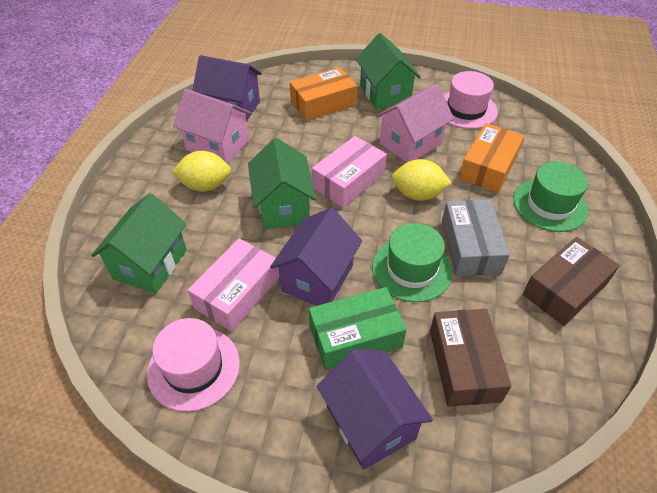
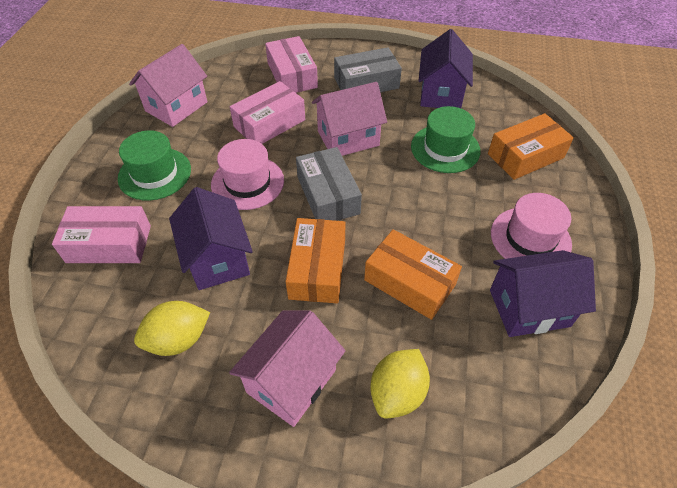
brown box: [430,309,511,407] [523,237,620,326] = 2 -> none = 0
green box: [309,287,407,370] = 1 -> none = 0
green house: [91,193,187,294] [248,138,316,229] [356,33,421,110] = 3 -> none = 0
grey box: [442,200,510,276] = 1 -> [296,147,362,221] [334,47,402,92] = 2
orange box: [290,67,357,121] [459,123,524,193] = 2 -> [285,218,345,303] [364,229,462,320] [488,113,574,180] = 3
pink box: [188,238,280,332] [312,136,387,208] = 2 -> [52,206,151,263] [230,81,305,144] [265,36,318,93] = 3
pink house: [173,89,251,164] [376,84,454,163] = 2 -> [129,44,207,127] [229,311,346,427] [312,82,387,156] = 3

